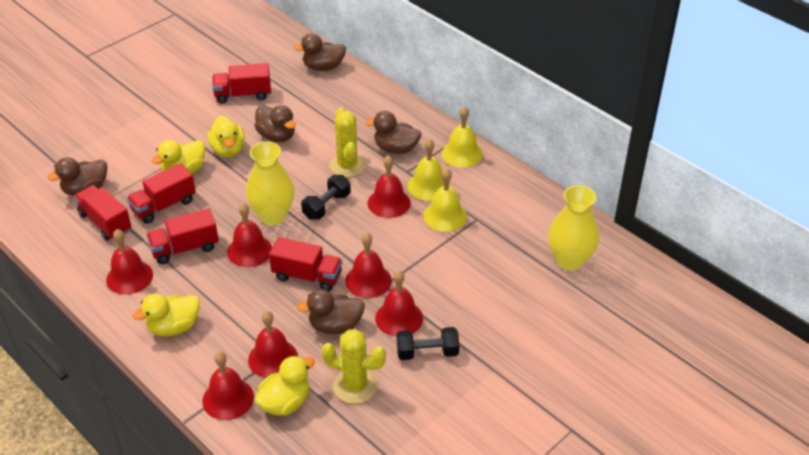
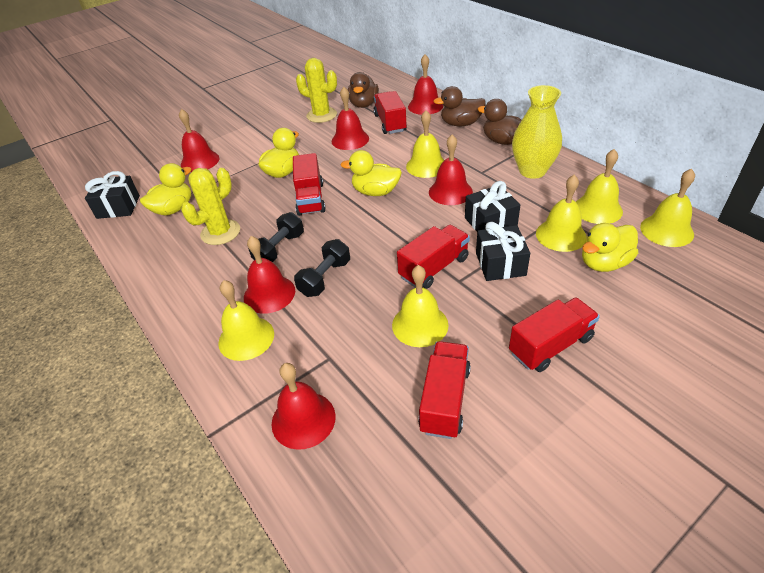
black gift: none = 0 -> [85,171,140,219] [465,181,520,231] [476,222,530,281] = 3
brown duck: [48,157,107,196] [255,105,296,142] [294,34,346,71] [297,289,365,334] [366,111,421,154] = 5 -> [348,72,379,108] [433,86,486,126] [477,99,522,145] = 3
red bell: [106,229,153,295] [202,351,254,420] [227,203,272,267] [248,311,298,378] [345,233,392,298] [368,155,411,218] [375,270,423,337] = 7 -> [179,109,219,172] [244,236,295,314] [272,363,336,450] [332,87,369,150] [408,54,443,115] [429,134,473,205] = 6
yellow bell: [407,138,450,201] [423,168,467,232] [442,106,483,168] = 3 -> [218,280,274,361] [392,265,449,347] [406,110,444,178] [536,174,587,252] [576,149,623,224] [640,169,695,247] = 6
yellow vase: [246,141,294,225] [548,185,599,271] = 2 -> [512,85,562,179] = 1

